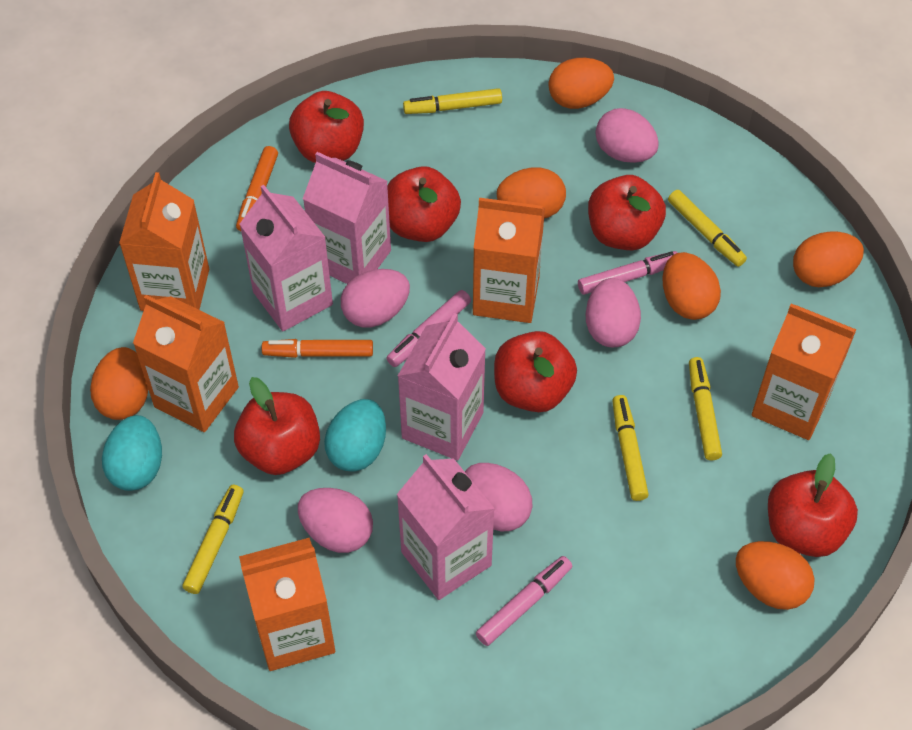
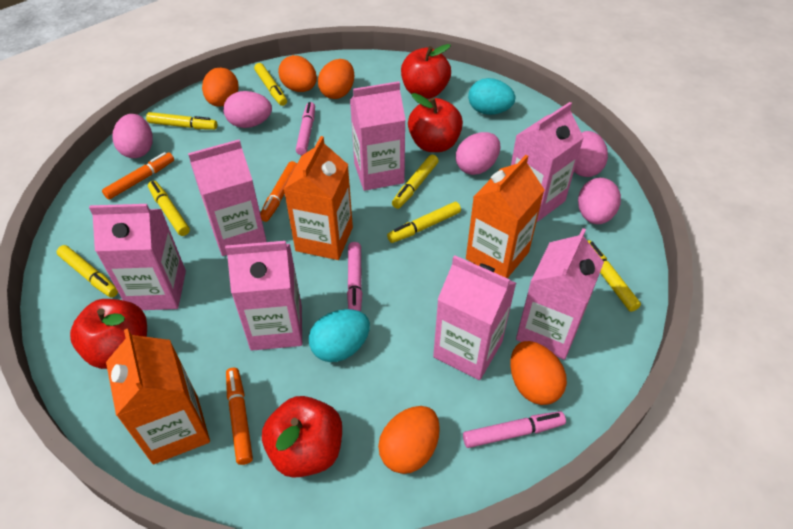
orange carton: [119,172,209,311] [133,295,239,432] [239,538,335,671] [473,198,545,323] [752,304,856,440] = 5 -> [106,329,210,464] [284,136,353,260] [466,155,544,278] = 3
orange egg: [90,347,148,420] [497,167,566,219] [548,58,614,109] [662,252,721,320] [736,541,814,610] [793,231,864,287] = 6 -> [202,68,239,107] [278,55,317,92] [318,59,355,99] [378,406,440,474] [510,341,567,405] = 5
orange marker: [236,146,278,231] [262,339,373,358] = 2 -> [102,152,174,200] [226,367,253,465] [260,161,297,222] = 3
pink carton: [240,185,333,331] [303,152,391,284] [397,454,495,600] [398,313,486,461] = 4 -> [89,204,186,310] [188,140,267,256] [225,241,302,351] [350,81,406,191] [433,255,516,380] [511,102,584,222] [516,228,604,360] = 7
red apple: [234,377,320,475] [289,91,364,163] [387,166,461,242] [494,331,577,412] [588,175,666,250] [768,453,858,557] = 6 -> [70,299,147,369] [262,396,342,478] [401,44,451,99] [408,93,463,152] = 4
yellow marker: [183,485,244,594] [403,88,502,114] [612,395,649,501] [668,190,747,267] [689,357,722,460] = 5 -> [57,245,118,298] [146,112,217,130] [148,181,190,236] [254,63,287,106] [387,202,461,243] [392,155,439,209] [588,240,641,312] = 7

